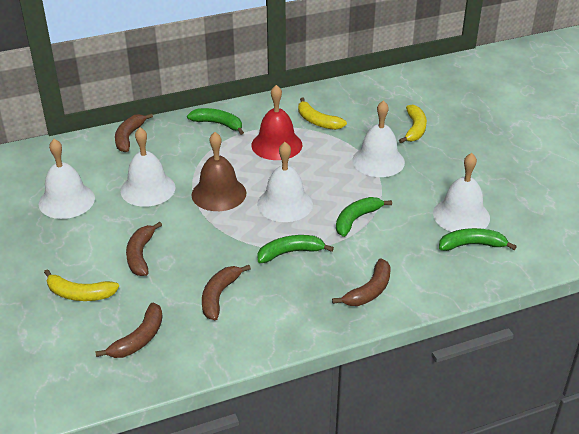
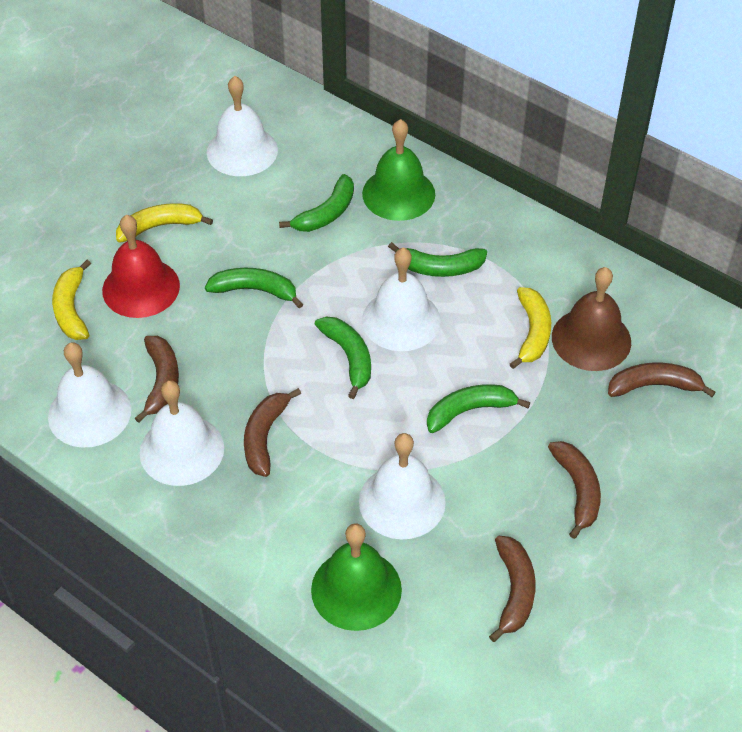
green banana: [187,108,244,135] [257,235,334,263] [336,197,392,237] [439,228,517,251] = 4 -> [205,268,303,308] [279,174,354,232] [315,316,371,399] [388,242,487,277] [427,384,530,433] = 5
green bell: none = 0 -> [311,524,402,631] [362,119,435,221] = 2

